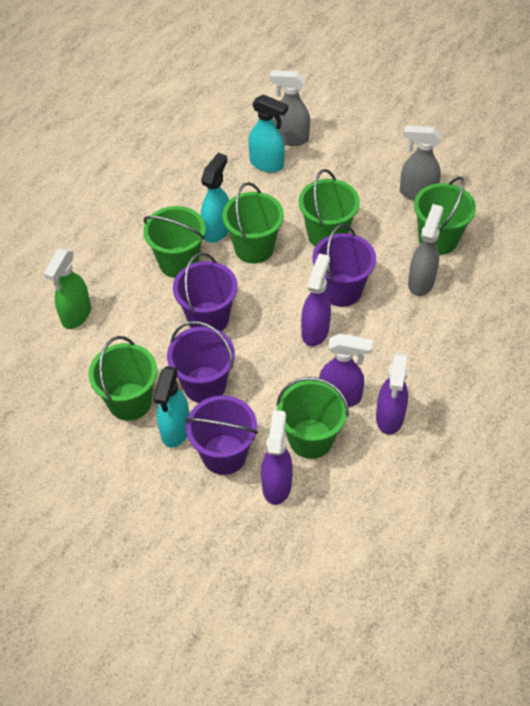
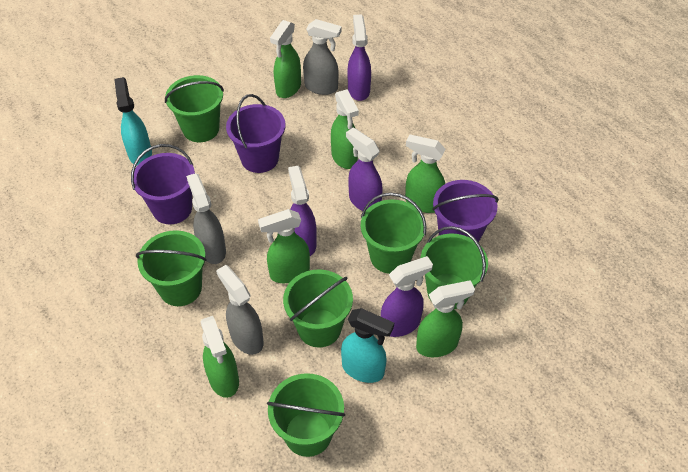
green spray bottle: [44,248,91,329] = 1 -> [201,316,239,398] [258,209,310,283] [270,20,301,98] [331,89,359,169] [405,134,446,213] [416,280,475,357] = 6
purple bucket: [167,321,235,403] [173,252,238,331] [185,395,258,475] [312,224,376,307] = 4 -> [131,144,195,224] [226,94,285,173] [432,180,499,243] = 3
turquoise spray bottle: [153,366,189,448] [201,153,229,243] [248,94,288,173] = 3 -> [114,77,152,166] [341,308,394,383] = 2

